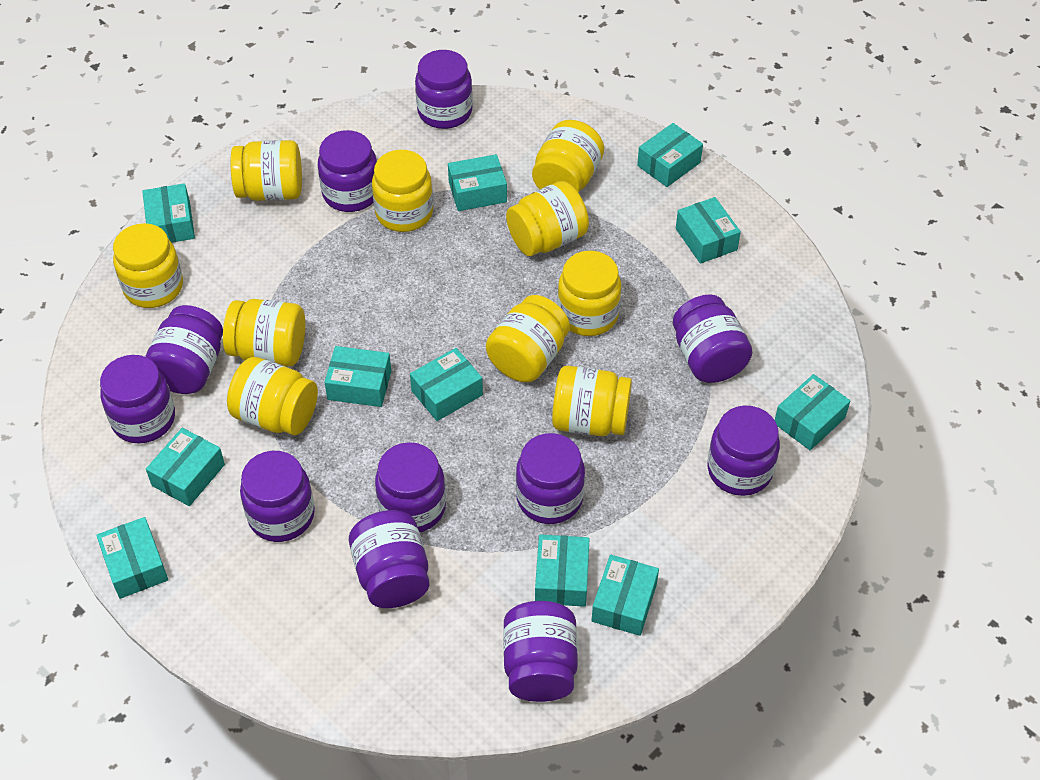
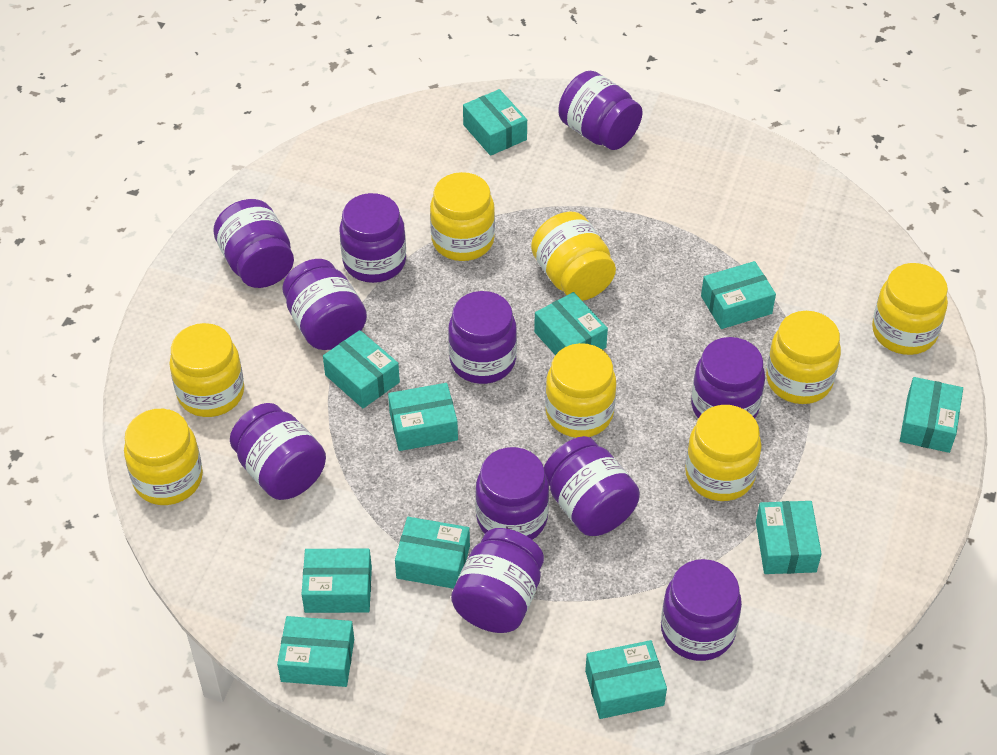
yellow jar: [113,223,183,308] [223,299,305,367] [227,357,318,435] [231,140,302,201] [372,150,433,232] [486,295,570,382] [506,181,589,256] [532,120,604,193] [552,366,632,436] [557,251,621,336] = 10 -> [124,409,203,505] [169,323,244,417] [430,172,495,261] [531,212,616,301] [545,343,616,438] [685,405,762,501] [766,311,841,404] [872,263,948,355] = 8

